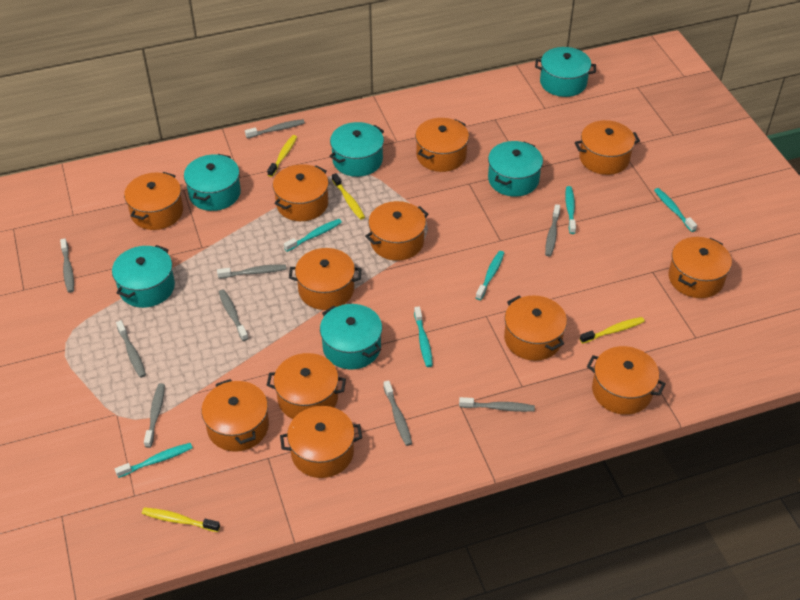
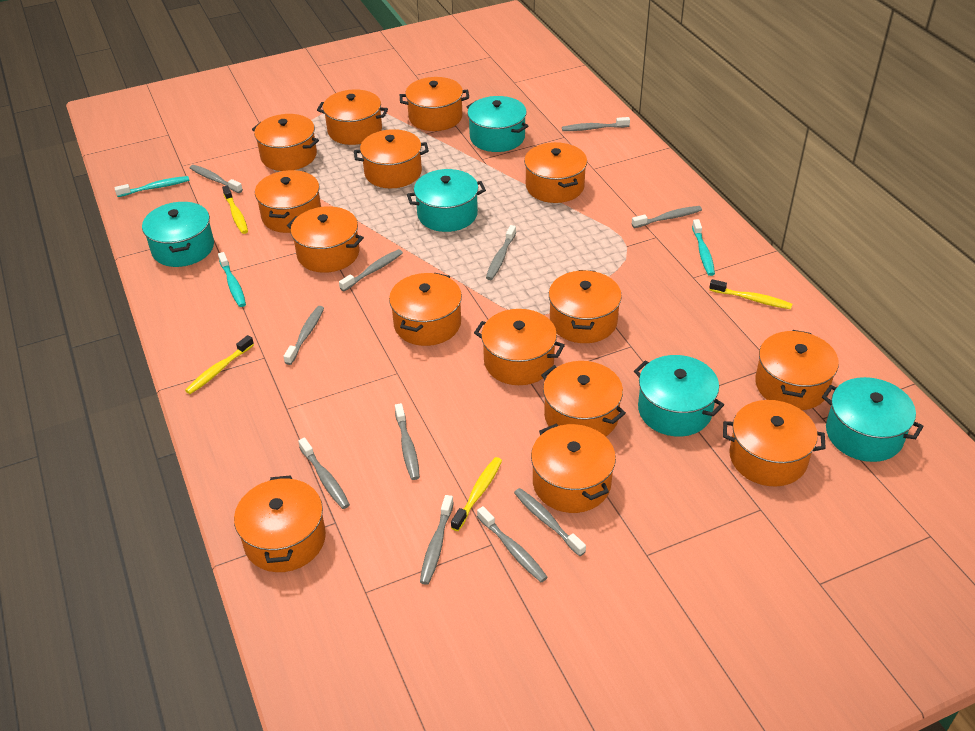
grey toothbrush: [60,238,74,293] [116,320,146,378] [144,383,165,448] [217,264,286,279] [219,289,248,341] [245,119,305,138] [383,380,412,446] [459,397,535,412] [545,204,560,256] = 9 -> [190,165,243,193] [283,306,324,365] [298,438,350,509] [339,249,403,291] [395,403,420,480] [420,495,454,585] [477,506,548,582] [486,225,516,280] [514,488,586,556] [562,117,630,131] [632,206,702,228] = 11
orange pot: [124,172,183,230] [202,379,269,452] [267,353,346,419] [273,164,329,221] [280,406,362,478] [289,248,361,310] [365,201,429,261] [415,118,469,172] [504,296,567,361] [575,120,640,175] [587,346,666,415] [668,237,732,298] = 12 -> [234,475,326,572] [252,114,319,171] [255,170,321,233] [287,206,364,273] [317,89,388,145] [354,129,429,188] [389,273,462,346] [400,77,469,131] [474,309,565,385] [524,142,587,203] [531,424,616,513] [541,361,626,437] [549,270,622,343] [723,400,826,486] [755,330,839,410] = 15
turquoise pot: [112,245,175,308] [184,154,241,211] [320,304,382,369] [329,122,384,177] [488,141,543,197] [535,47,596,97] = 6 -> [142,202,214,267] [407,169,486,232] [467,96,528,152] [634,355,724,437] [822,377,924,462] = 5
turquoise toothbrush: [115,443,193,478] [284,219,342,252] [414,306,433,367] [476,251,504,300] [565,186,576,234] [654,188,697,232] = 6 -> [114,176,190,197] [218,252,246,307] [692,219,715,276] = 3

